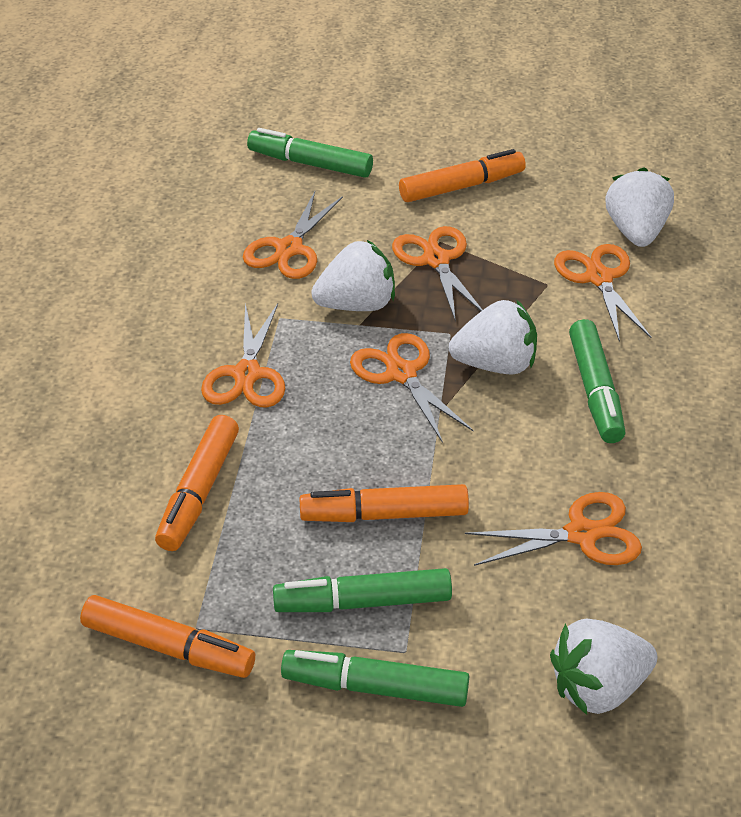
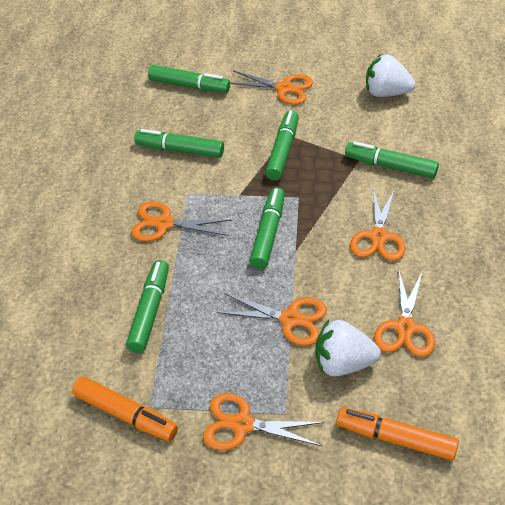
green marker: [247,128,373,178] [273,568,452,612] [281,650,469,707] [569,319,626,443] = 4 -> [126,260,169,353] [134,129,224,158] [148,65,230,93] [250,188,285,269] [265,110,299,180] [345,141,439,178] = 6
orange marker: [80,595,255,678] [155,415,239,551] [299,484,469,522] [399,149,526,202] = 4 -> [72,377,178,441] [336,408,459,460] = 2
white strawberry: [311,240,395,311] [449,299,537,374] [550,619,658,715] [605,167,674,247] = 4 -> [315,320,381,377] [366,55,416,97] = 2

